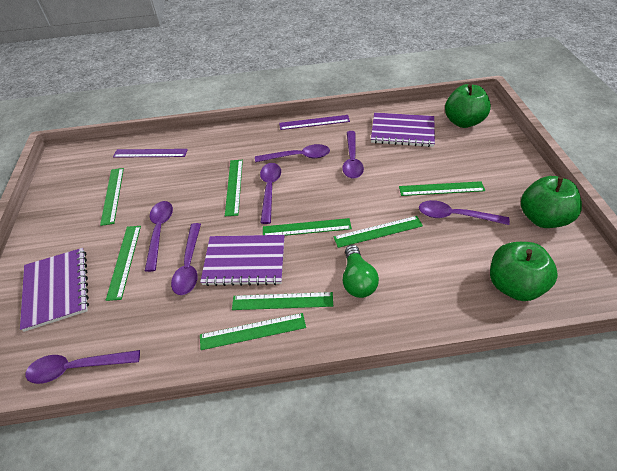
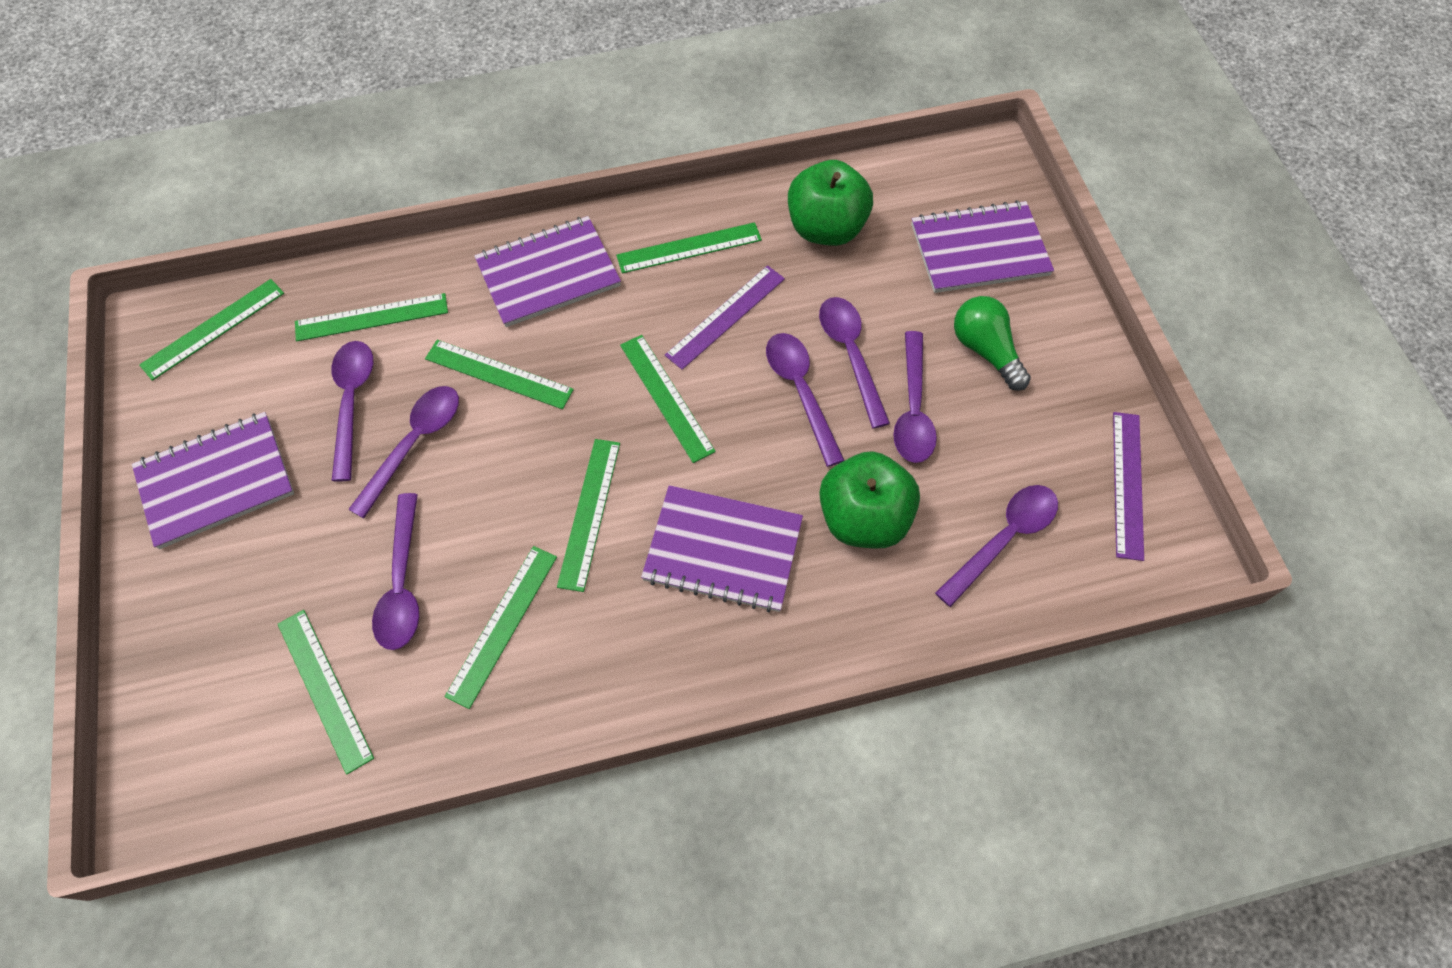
green apple: [445,84,491,128] [490,242,558,301] [521,176,582,228] = 3 -> [788,160,873,246] [819,451,920,549] = 2
purple notebook: [20,248,89,332] [200,235,285,286] [371,113,435,147] = 3 -> [132,412,294,549] [474,216,621,327] [641,485,803,612] [911,200,1054,293] = 4

